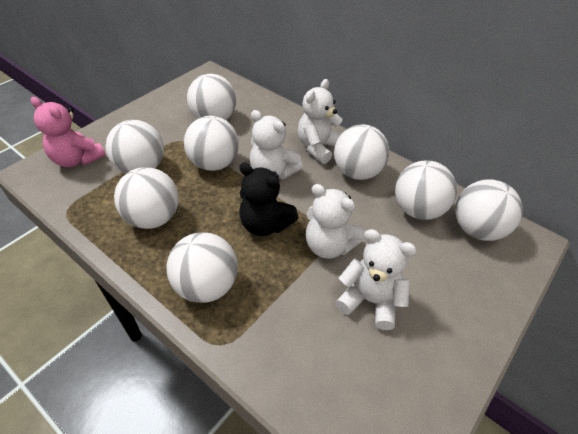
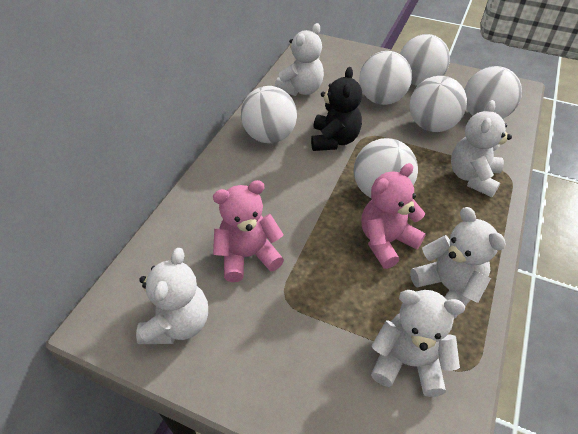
pink teddy bear: [31,97,106,167] = 1 -> [213,180,284,282] [361,163,426,269] = 2
white ball: [105,120,164,174] [114,167,179,229] [166,232,238,303] [184,116,239,171] [187,74,236,120] [334,124,389,180] [395,160,457,220] [455,179,523,241] = 8 -> [241,86,297,143] [354,138,418,198] [359,51,412,105] [400,34,450,86] [409,76,467,132] [464,66,522,119] = 6
white teddy bear: [249,110,303,179] [298,79,342,164] [306,184,366,259] [335,229,417,330] = 4 -> [136,248,208,344] [275,23,324,96] [371,290,465,397] [410,207,506,319] [451,100,512,197] = 5

